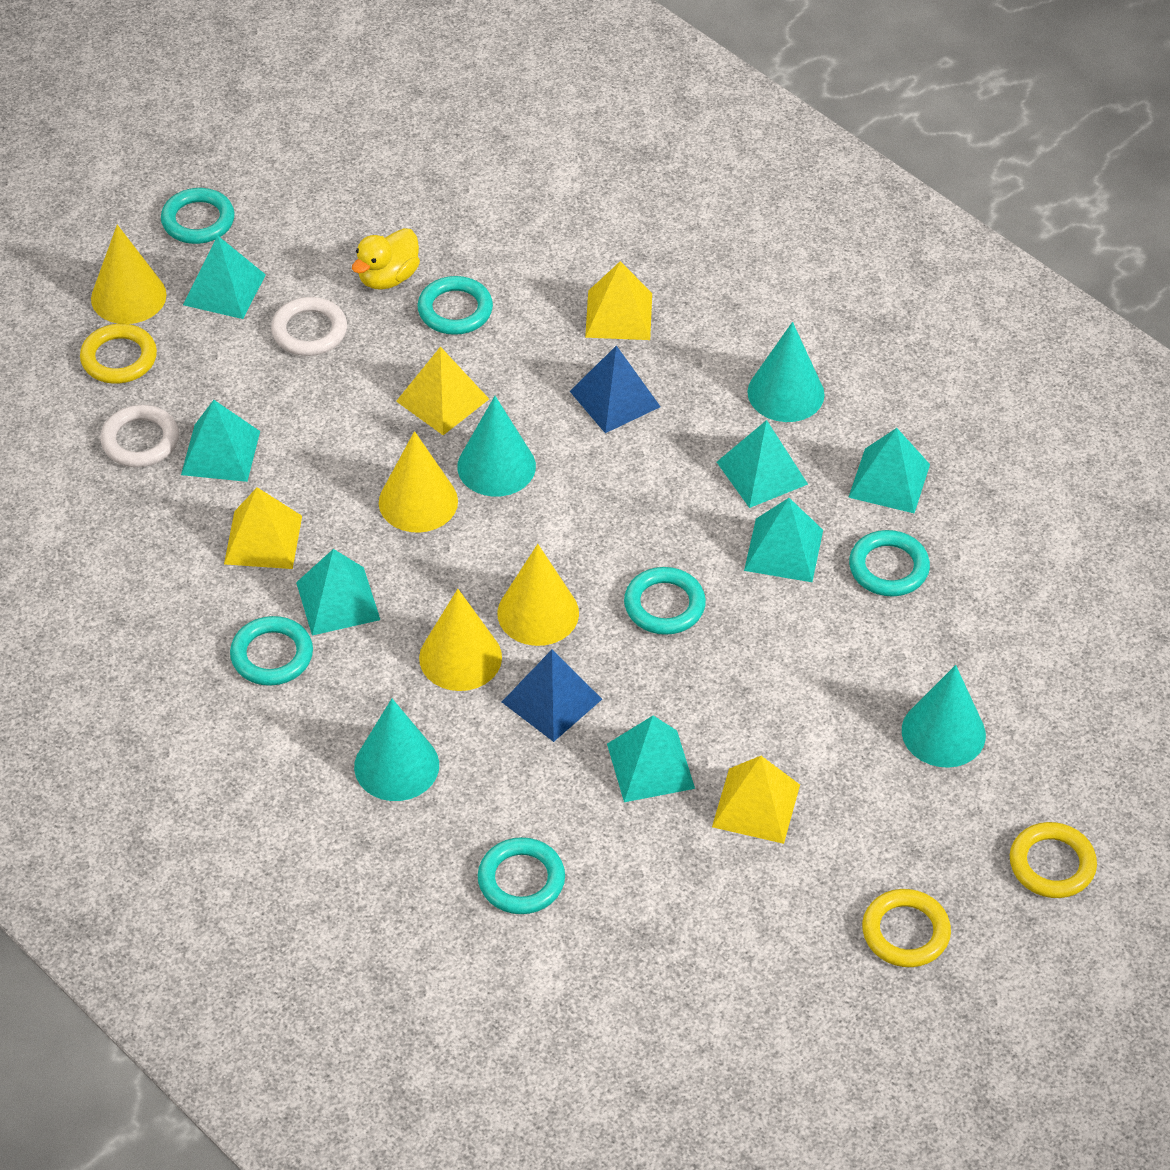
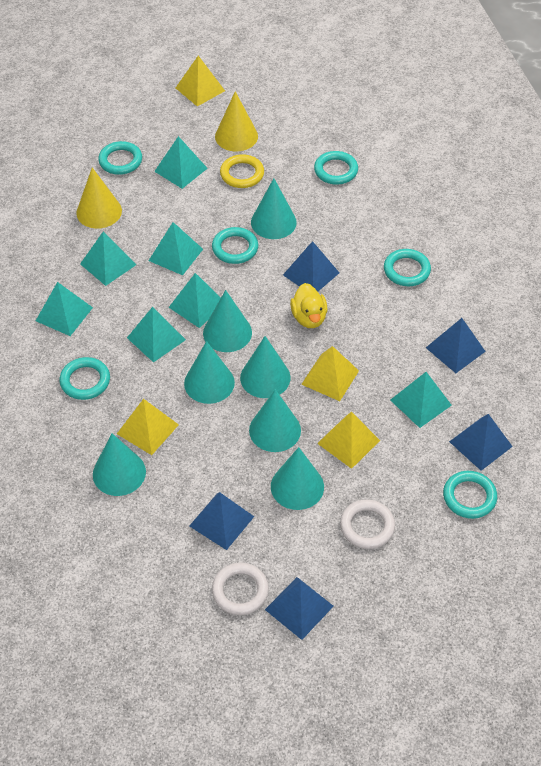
blue pyramid: [502,650,602,742] [570,345,661,433] = 2 -> [189,492,254,550] [265,577,334,640] [283,241,339,292] [426,318,486,373] [449,414,513,471] = 5
turquoise cone: [354,699,439,801] [457,396,536,497] [747,322,825,422] [902,665,986,768] = 4 -> [93,433,146,496] [184,341,235,404] [203,290,252,352] [240,336,290,398] [249,389,301,452] [251,178,297,239] [271,447,324,510] = 7
yellow cone: [91,225,166,324] [379,431,458,533] [419,589,502,691] [497,544,579,646] = 4 -> [76,167,122,229] [215,91,258,151] = 2
yellow ring: [80,324,157,384] [862,889,951,967] [1010,822,1097,898] = 3 -> [220,154,264,188] = 1

